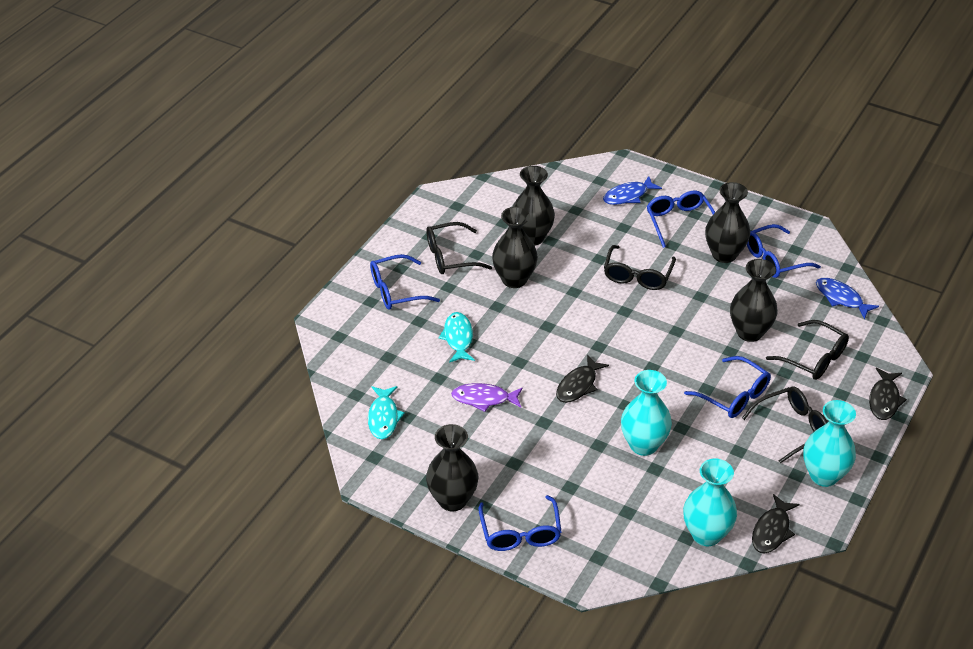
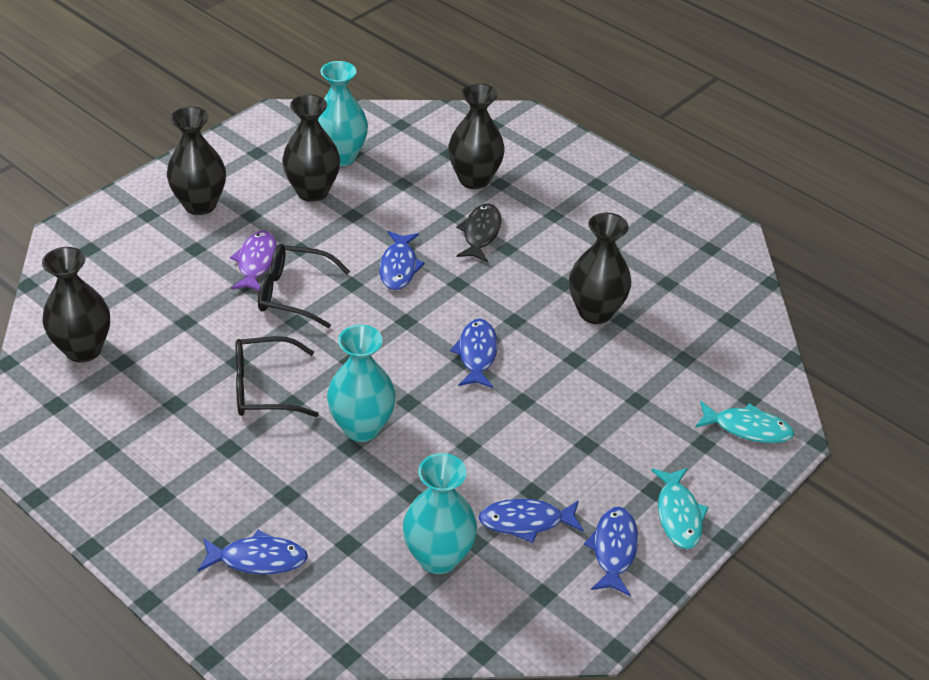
black fish: [556,355,609,403] [752,494,800,553] [869,368,907,420] = 3 -> [456,204,501,262] = 1
black glasses: [426,222,493,274] [604,245,676,290] [742,386,828,464] [766,320,849,380] = 4 -> [236,336,319,417] [258,244,350,328] = 2
blue fish: [603,176,662,205] [816,278,879,319] = 2 -> [198,530,308,575] [379,231,425,290] [450,319,498,388] [479,499,584,543] [584,507,638,596] = 5
blue glasses: [370,254,440,310] [478,495,562,551] [647,190,715,248] [684,356,771,418] [747,224,821,278] = 5 -> none = 0

